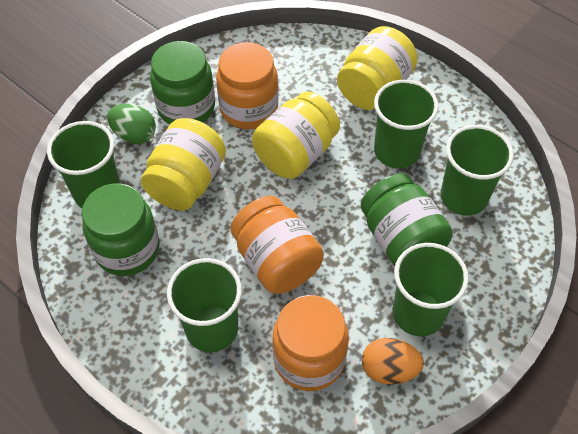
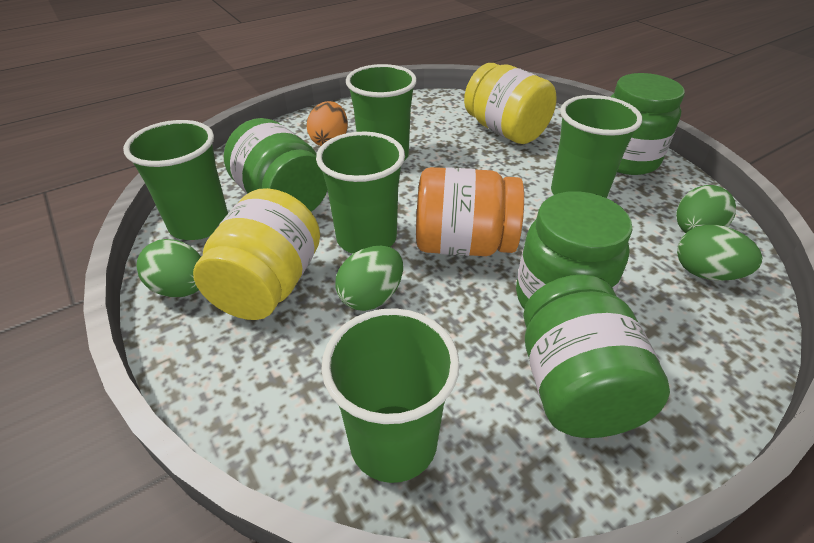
green egg: [107,104,156,144] = 1 -> [136,239,201,297] [335,246,403,311] [676,185,736,233] [677,225,763,281] = 4
green jar: [82,183,160,276] [150,41,215,124] [361,174,453,266] = 3 -> [224,118,327,212] [516,191,633,309] [523,274,670,438] [610,73,685,175] = 4
orange jar: [216,42,279,129] [231,196,324,294] [272,295,349,391] = 3 -> [416,167,524,256] = 1
yellow jar: [141,118,226,210] [252,91,340,179] [337,26,418,110] = 3 -> [193,188,320,320] [464,63,557,144] = 2

